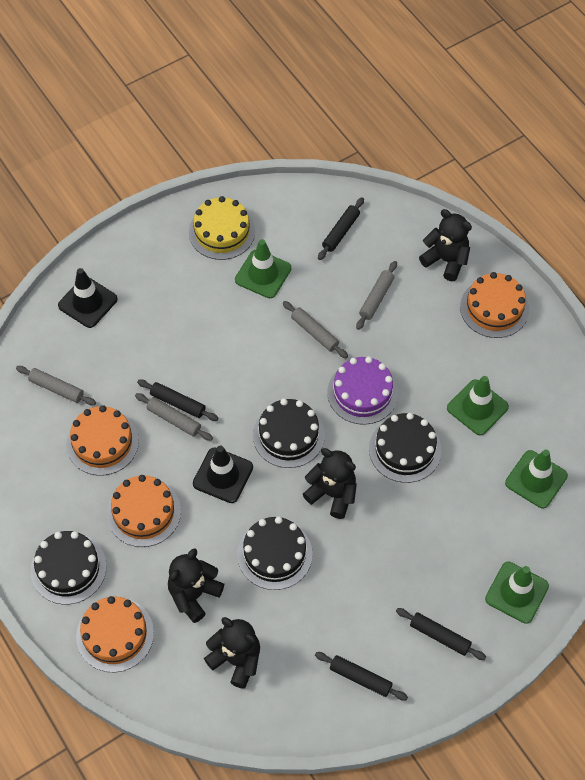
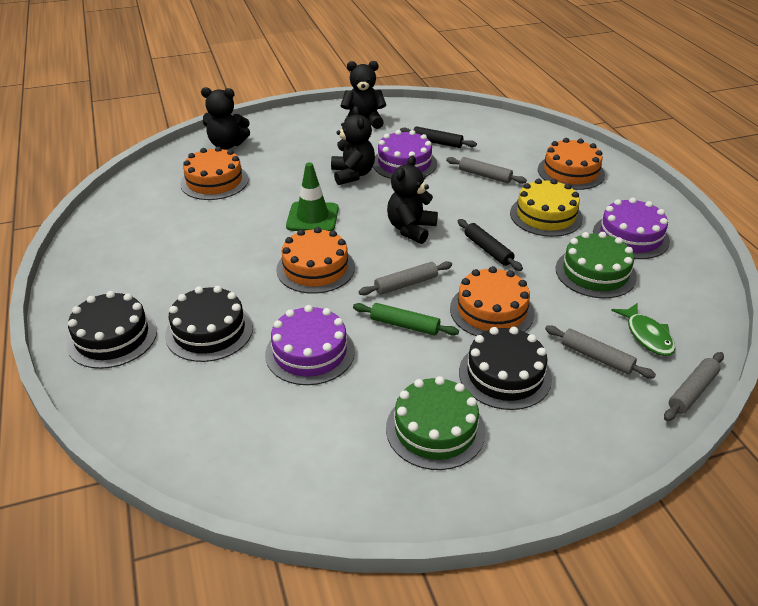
black cake: [30,531,107,604] [237,516,313,590] [253,399,325,468] [369,413,441,483] = 4 -> [66,291,157,369] [165,286,253,362] [459,327,552,410] = 3
black rolling pin: [137,379,218,421] [315,652,408,701] [318,197,364,260] [396,608,486,660] = 4 -> [400,127,477,148] [458,219,523,271] = 2
black traffic cone: [58,268,118,328] [193,445,253,503] = 2 -> none = 0
green cake: none = 0 -> [386,376,485,470] [556,232,637,298] = 2
green fish: none = 0 -> [611,303,676,356] = 1
green rolling pin: none = 0 -> [353,303,459,336] = 1
green traffic cone: [235,239,291,299] [447,376,509,436] [485,562,549,624] [505,450,568,509] = 4 -> [286,162,339,231] = 1
purple cake: [327,356,398,425] = 1 -> [265,305,355,385] [373,130,437,179] [593,198,670,259] = 3

